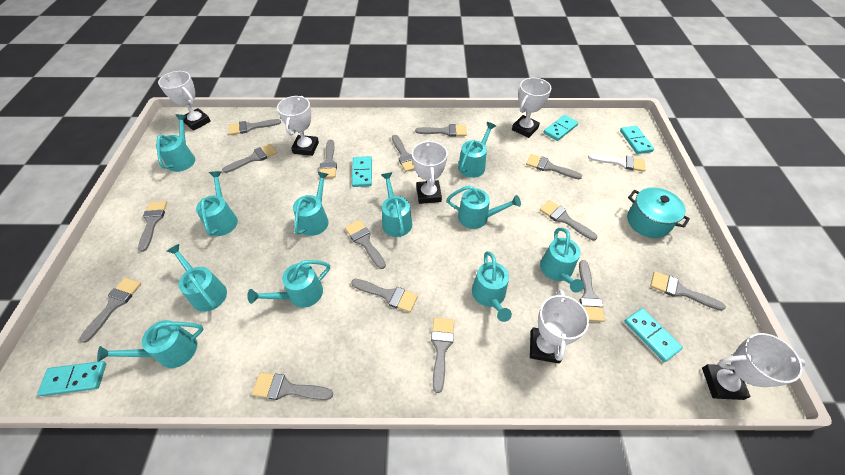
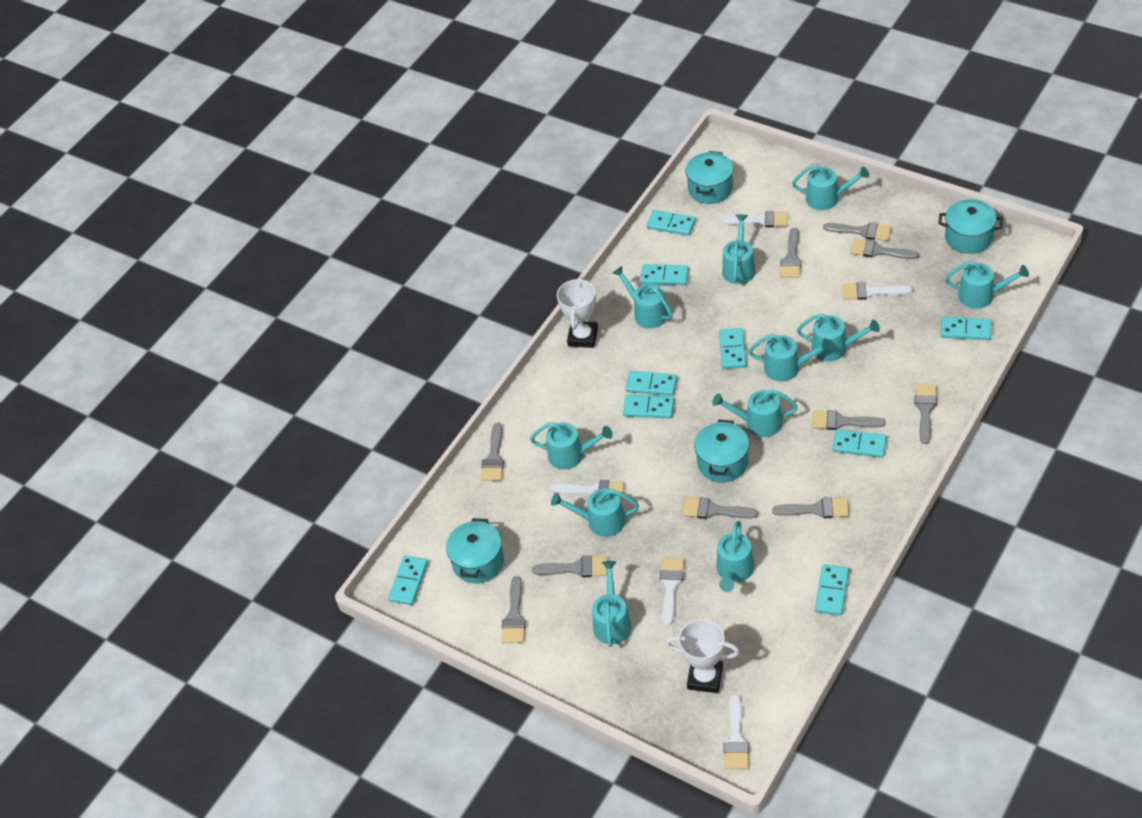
grey brush: [79,277,141,343] [138,201,167,252] [222,144,277,173] [229,119,281,135] [252,372,333,400] [319,139,337,178] [345,220,386,269] [351,279,418,312] [392,135,415,172] [415,124,467,137] [431,318,454,393] [526,154,582,179] [540,200,598,241] [579,260,605,322] [650,271,726,311] = 15 -> [481,423,504,481] [502,576,526,643] [532,556,607,577] [682,497,758,519] [772,497,849,518] [780,228,801,278] [812,410,886,430] [823,222,891,241] [850,239,919,259] [914,384,937,444] = 10
turquoise domino: [37,361,106,396] [352,156,372,187] [544,115,578,141] [620,126,654,154] [624,308,683,362] = 5 -> [388,556,428,605] [623,395,674,418] [625,371,677,396] [640,264,689,285] [646,210,696,236] [719,328,746,369] [815,564,849,616] [832,429,887,458] [941,317,991,340] = 9
turquoise pot: [627,187,690,238] = 1 -> [446,518,504,583] [685,151,733,204] [694,420,749,482] [938,199,1003,254] = 4
white brush: [588,154,645,172] = 1 -> [550,480,624,500] [660,558,684,626] [722,211,788,228] [723,694,749,769] [842,282,913,300] = 5
white trophy: [158,71,211,131] [277,96,319,156] [412,140,448,204] [512,78,552,138] [530,289,589,363] [702,333,806,400] = 6 -> [557,277,598,348] [666,619,739,693] = 2

